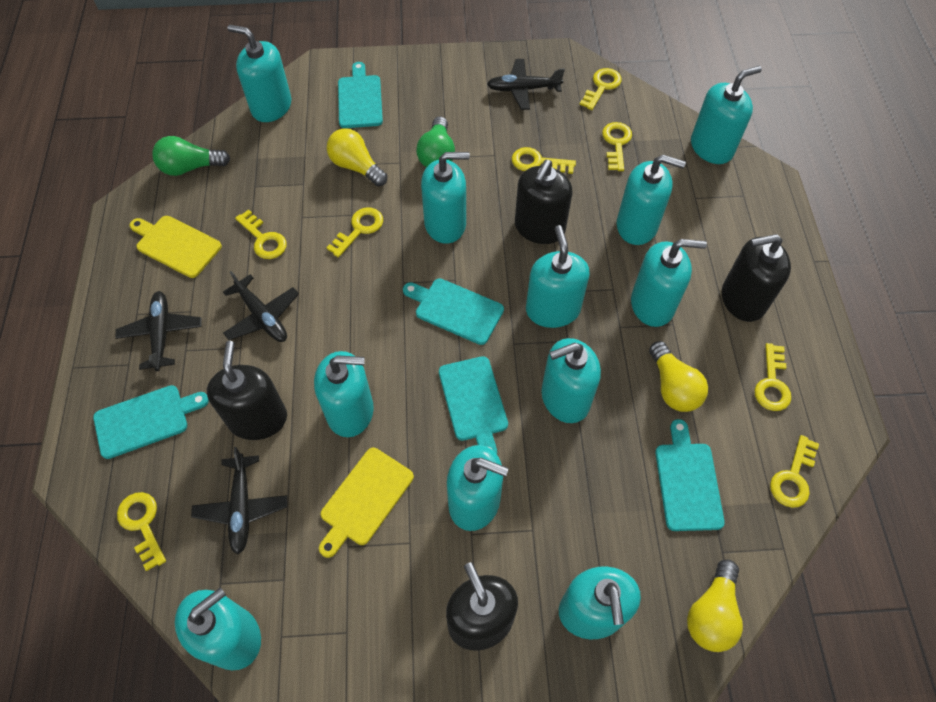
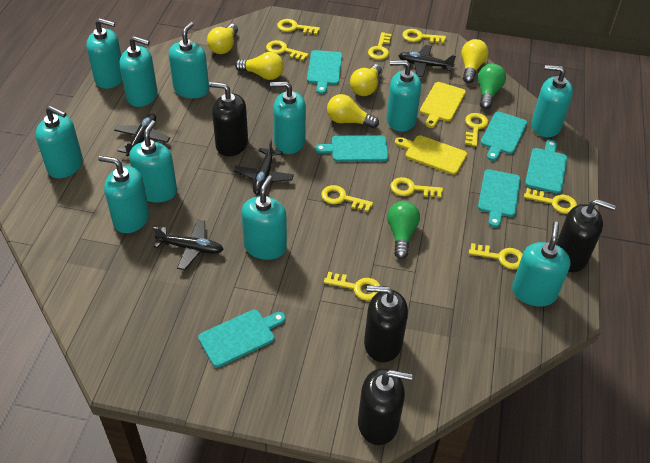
turquoise cutting board: [93,385,209,459] [338,62,383,128] [403,278,504,345] [439,356,508,454] [655,419,725,531] = 5 -> [198,310,286,367] [307,50,342,94] [315,135,388,162] [478,169,520,228] [480,112,527,161] [525,140,567,194] = 6
yellow key: [117,492,166,571] [235,209,287,259] [326,207,383,258] [512,147,576,174] [579,68,622,110] [602,122,632,171] [755,343,791,411] [770,435,819,508] = 8 -> [266,40,309,61] [277,19,320,35] [321,185,373,212] [324,272,380,301] [368,32,392,60] [390,177,443,198] [402,29,446,44] [465,113,488,147] [469,243,523,269] [524,188,577,214] = 10
yellow light bulb: [327,128,387,187] [649,341,708,412] [687,560,743,652] = 3 -> [207,24,238,54] [235,52,284,80] [327,94,379,129] [350,64,382,96] [461,39,489,83] = 5

